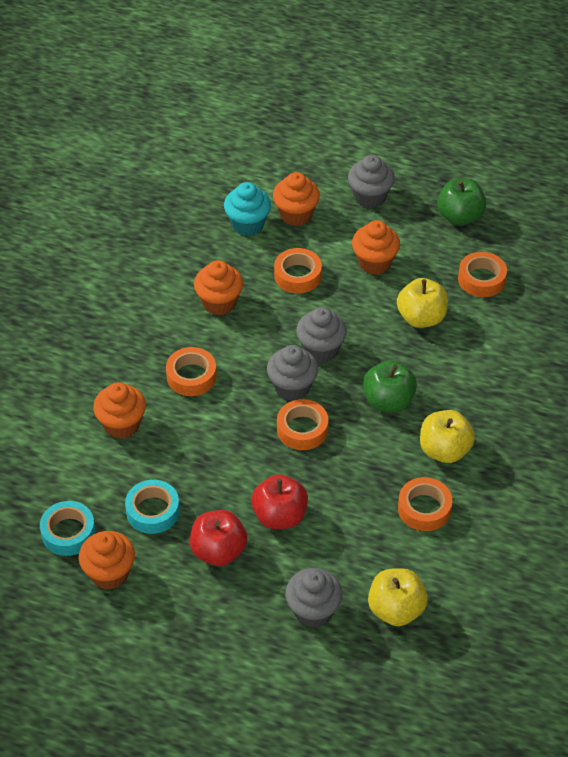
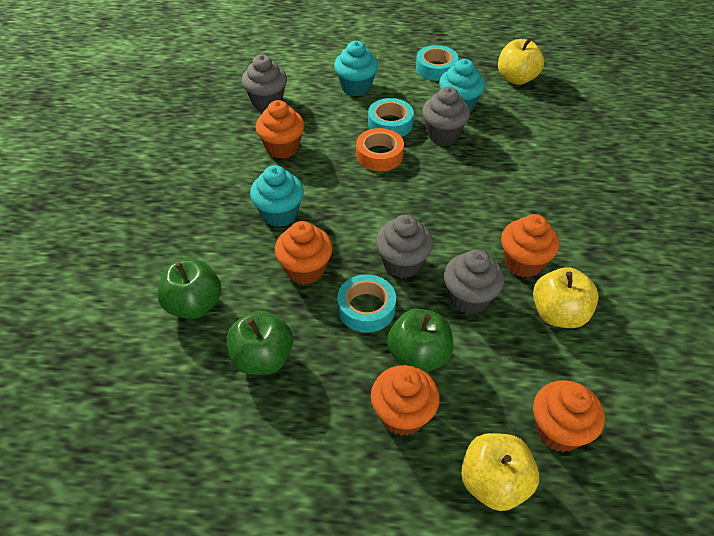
green apple: [363,360,417,412] [437,178,486,226] = 2 -> [158,259,222,319] [226,311,293,375] [387,309,453,372] = 3
orange tape: [166,347,217,396] [274,248,322,294] [277,399,328,450] [398,477,452,531] [458,252,507,297] = 5 -> [356,128,404,171] = 1
red apple: [190,510,248,566] [251,474,308,529] = 2 -> none = 0
turquoise cupcake: [224,182,271,236] = 1 -> [250,165,304,227] [334,41,378,96] [439,59,485,112] = 3
turquoise tape: [40,501,96,556] [125,480,180,534] = 2 -> [337,274,396,333] [368,98,414,137] [416,45,458,81] = 3

